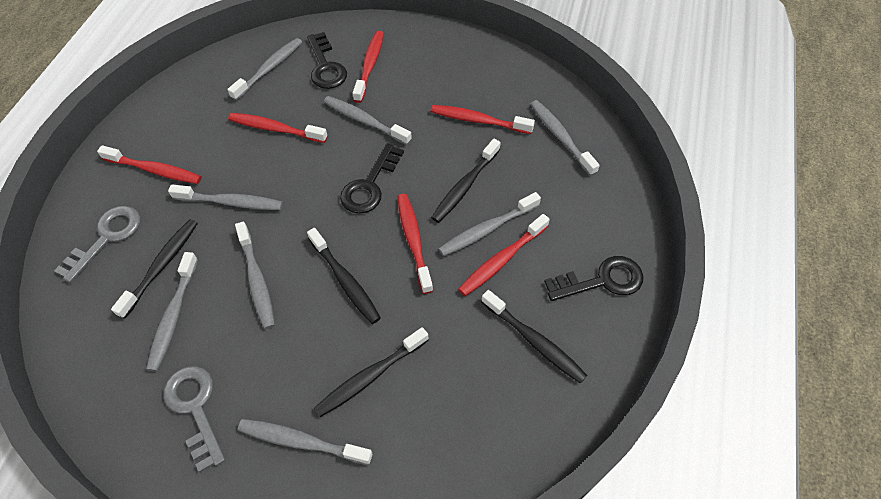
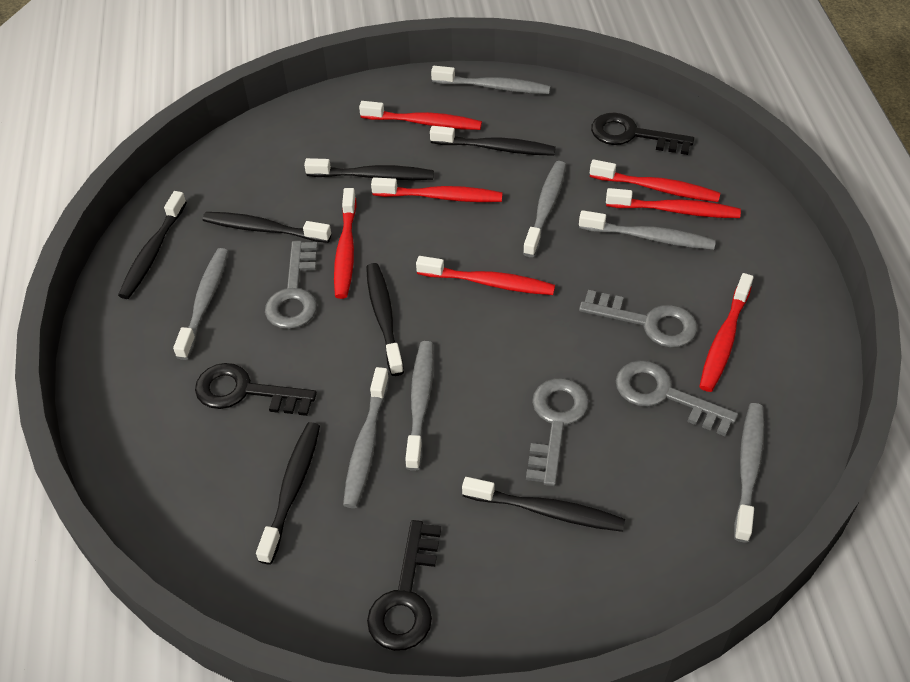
black toothbrush: [111,219,198,319] [307,228,381,324] [314,327,429,417] [431,139,501,223] [481,290,587,383] = 5 -> [118,191,187,299] [203,212,331,243] [256,422,320,564] [304,158,434,180] [366,263,404,376] [430,126,556,156] [462,477,625,532] = 7
grey key: [54,206,140,283] [163,366,225,472] = 2 -> [265,241,318,329] [526,378,589,486] [579,290,697,348] [616,360,738,436] = 4
grey toothbrush: [146,252,198,371] [168,185,283,210] [227,38,302,101] [235,222,275,329] [238,419,372,465] [324,96,412,145] [439,192,541,256] [530,100,600,176] = 8 -> [173,248,228,360] [343,367,389,508] [405,341,434,471] [431,66,551,94] [523,161,566,257] [579,210,716,250] [734,403,764,543] = 7
red toothbrush: [97,145,202,184] [228,113,328,143] [353,31,384,103] [398,194,433,294] [431,105,535,134] [459,214,550,296] = 6 -> [334,188,357,299] [359,101,482,130] [371,177,503,202] [416,256,555,295] [590,159,720,202] [606,188,741,218] [699,273,754,392] = 7

